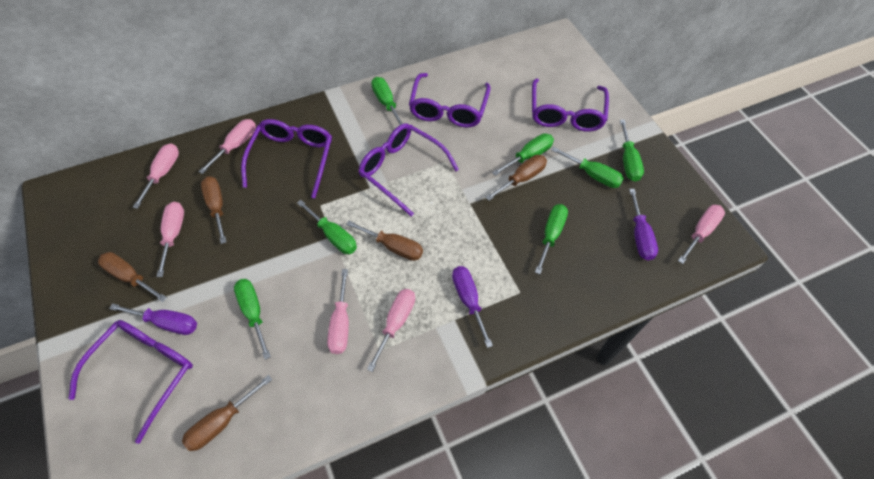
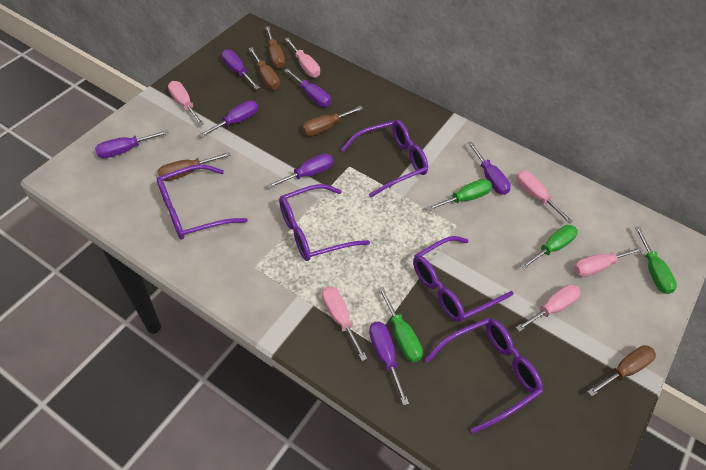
green screwdriver: [234,279,271,360] [297,200,357,254] [371,77,404,125] [492,133,554,176] [535,204,568,274] [551,146,624,188] [620,120,644,182] = 7 -> [378,287,423,362] [427,179,492,211] [521,225,578,269] [635,226,677,294] = 4
purple screwdriver: [109,303,197,335] [452,266,493,348] [629,189,658,260] = 3 -> [95,130,169,158] [199,100,258,138] [221,49,260,90] [267,153,333,189] [284,68,331,107] [369,322,409,406] [468,141,511,195] = 7

